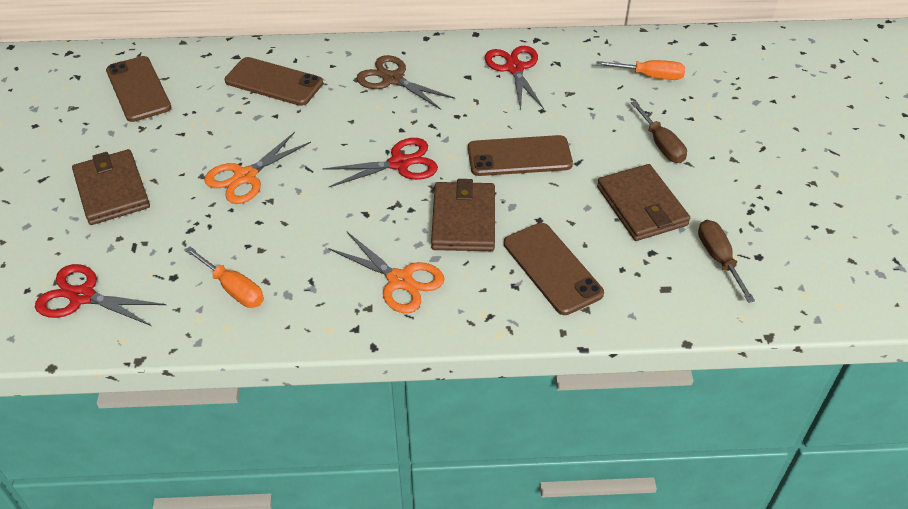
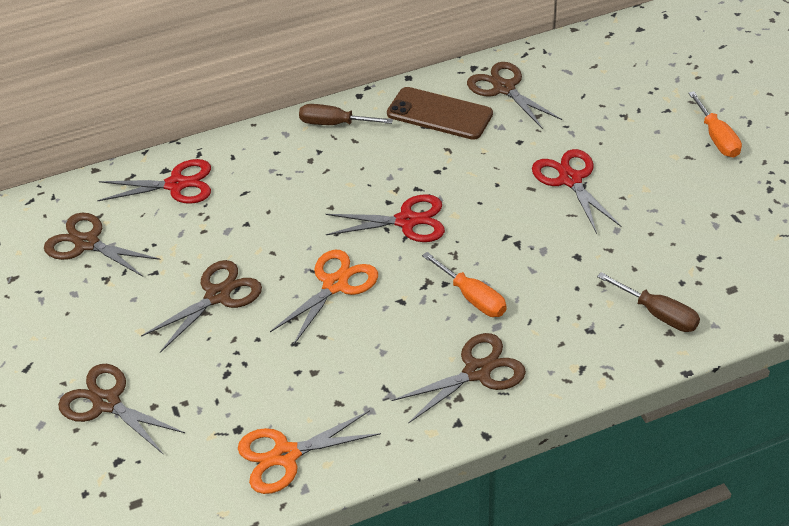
brown phone: [106,56,171,122] [225,57,323,106] [468,135,573,176] [504,223,604,315] = 4 -> [387,87,493,140] = 1
brown scissors: [356,55,455,110] = 1 -> [44,213,161,277] [58,364,185,455] [141,260,262,353] [392,333,526,424] [467,62,562,129] = 5
brown wallet: [72,149,150,225] [431,179,495,251] [597,164,690,241] = 3 -> none = 0

